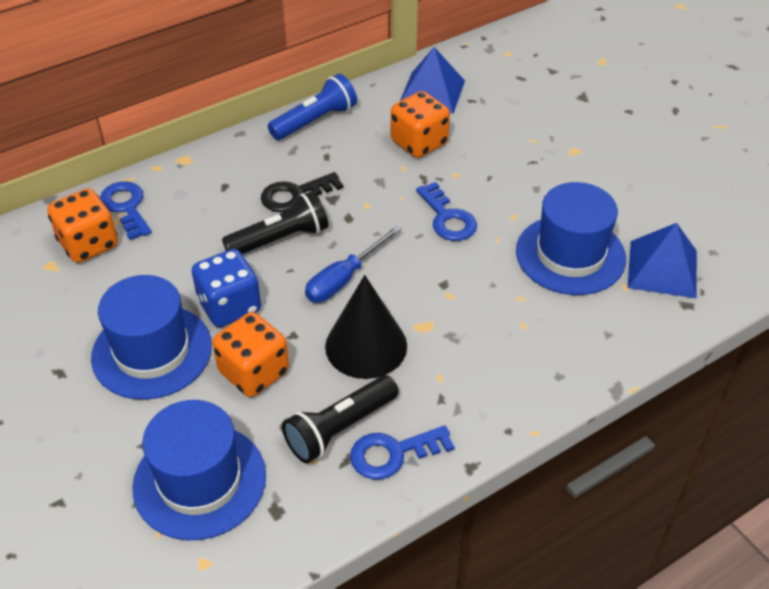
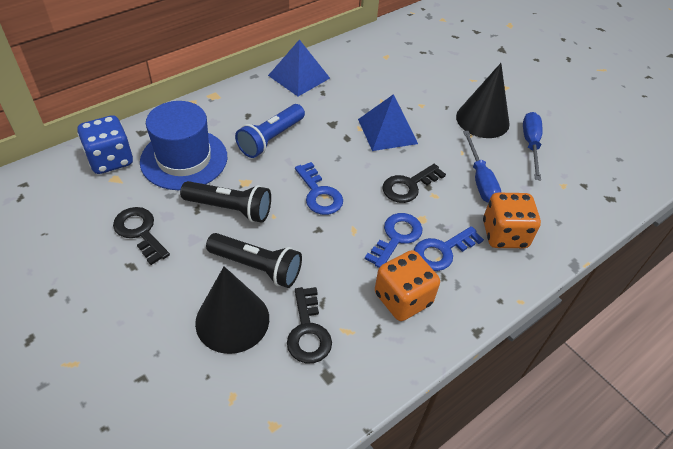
black cone: [325,275,407,379] = 1 -> [195,266,269,354] [456,63,510,138] = 2
black key: [261,172,343,212] = 1 -> [113,207,170,265] [287,287,332,363] [382,164,446,203] = 3
blue hat: [91,275,212,400] [132,400,266,540] [516,182,626,295] = 3 -> [140,101,227,190] = 1
blue screwdriver: [305,226,402,303] = 1 -> [463,131,501,203] [523,112,543,181] = 2
orange dice: [48,188,118,263] [212,312,289,397] [391,91,450,158] = 3 -> [375,250,440,321] [483,193,541,248] = 2

